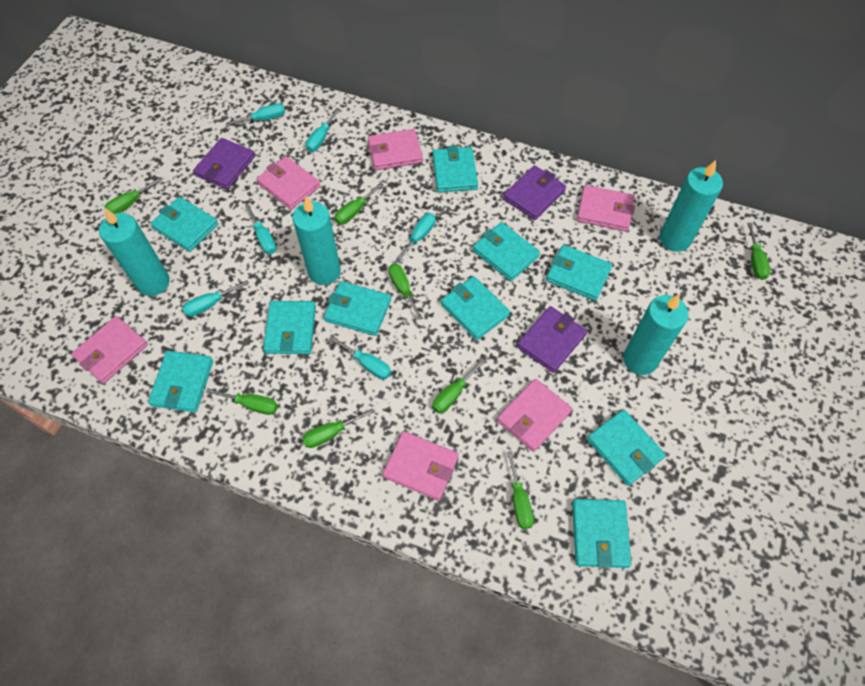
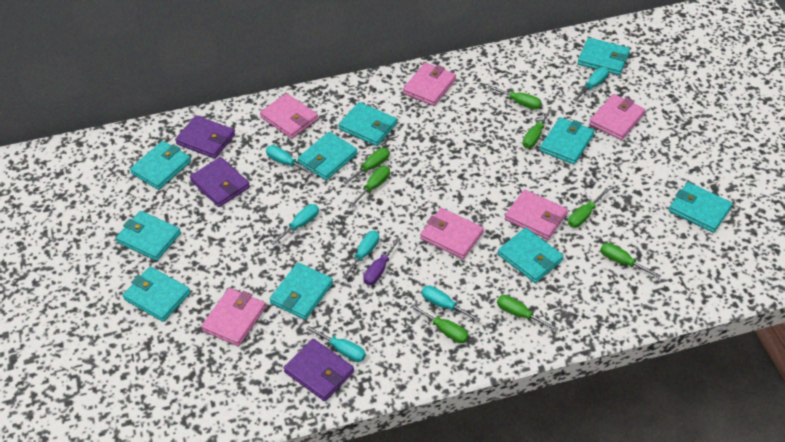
purple screwdriver: none = 0 -> [363,237,401,285] = 1
turquoise candle: [99,208,170,296] [293,196,341,285] [623,294,689,375] [660,160,723,252] = 4 -> none = 0

